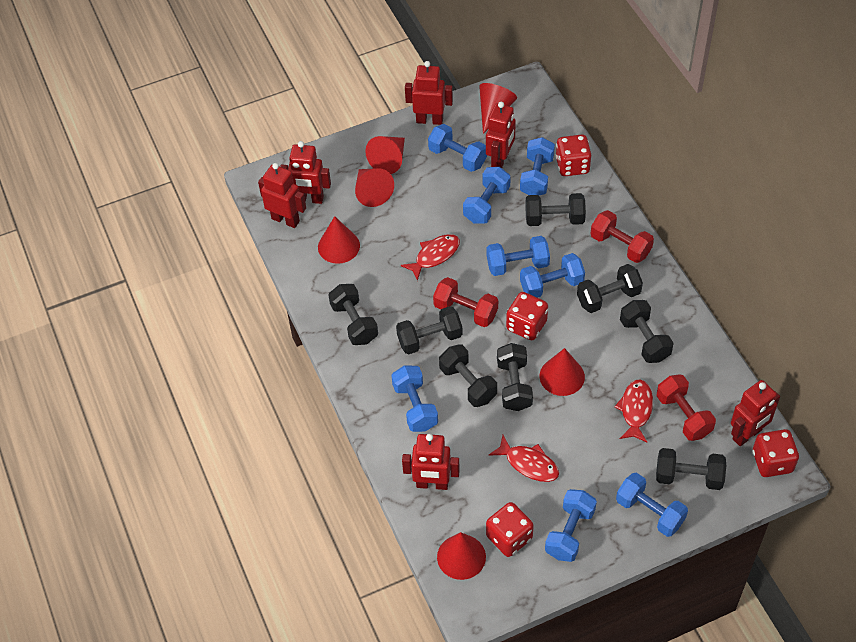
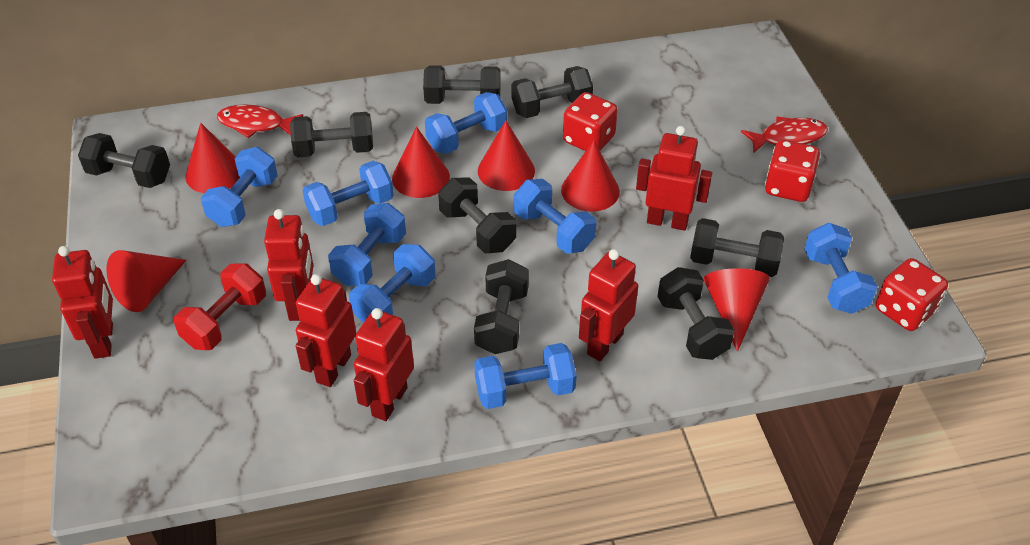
red dice: [486,502,534,557] [506,292,548,340] [555,135,591,176] [753,429,799,477] = 4 -> [563,92,618,151] [765,140,820,202] [876,258,948,331] = 3
red dumbbell: [433,277,498,327] [591,210,654,263] [656,374,716,441] = 3 -> [174,264,266,350] = 1
red fish: [401,234,460,281] [489,435,559,482] [615,380,653,442] = 3 -> [217,105,303,138] [741,117,828,153] = 2

